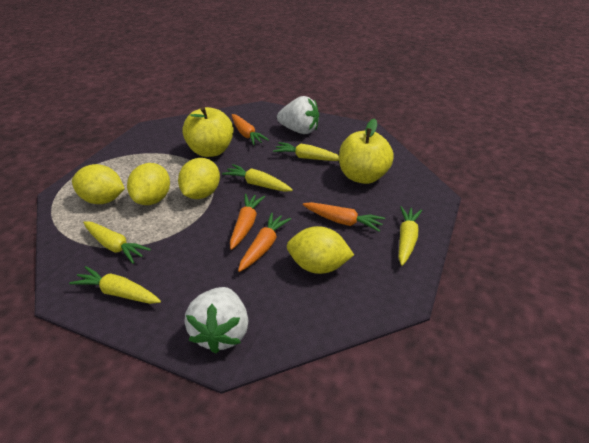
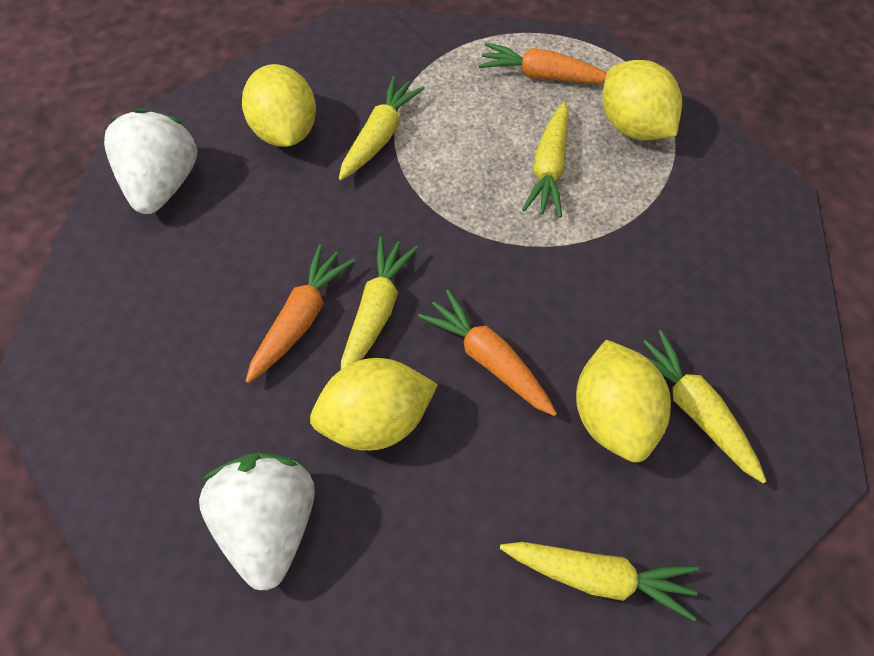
orange carrot: [230,194,265,250] [232,114,269,145] [238,213,291,272] [303,202,385,232] = 4 -> [246,244,355,383] [418,290,557,416] [479,43,607,84] = 3
yellow apple: [182,107,234,157] [339,118,394,184] = 2 -> none = 0

